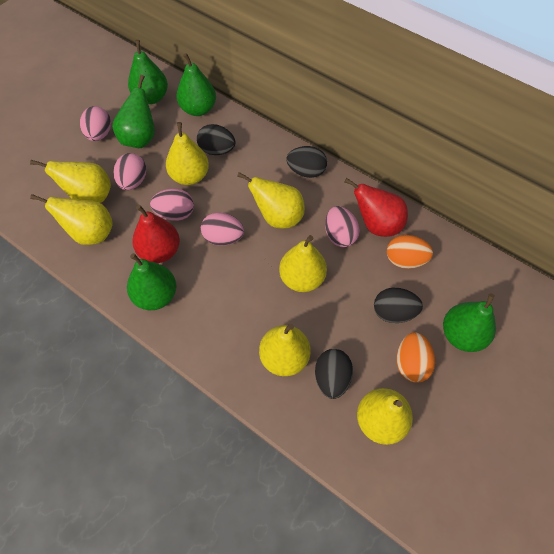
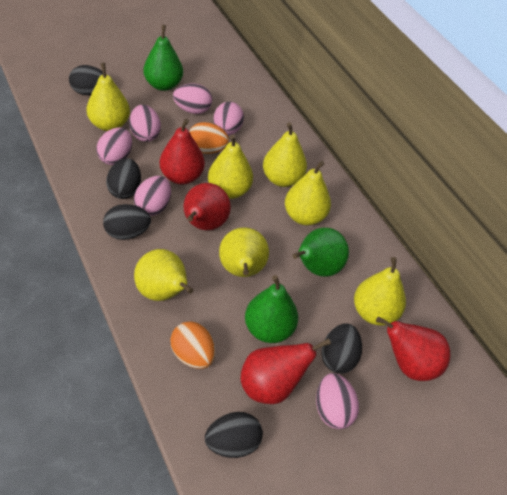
black egg: [197,124,235,155] [287,146,327,178] [315,349,353,399] [374,288,423,323] = 4 -> [69,65,103,95] [103,204,151,240] [106,158,141,199] [205,412,263,458] [321,324,362,373] = 5
green pear: [112,75,155,148] [127,253,176,310] [128,40,168,104] [176,53,216,116] [443,293,496,352] = 5 -> [143,25,183,91] [245,275,298,343] [292,228,349,277] = 3
pink egg: [80,106,111,141] [114,153,146,190] [150,188,194,221] [201,212,244,246] [325,206,360,247] = 5 -> [96,128,132,165] [129,105,161,142] [134,176,171,216] [173,83,212,114] [213,102,244,135] [316,373,359,429] = 6
red pear: [132,205,180,263] [345,178,408,237] = 2 -> [160,119,205,185] [184,183,231,231] [240,338,331,404] [376,317,450,381] = 4

